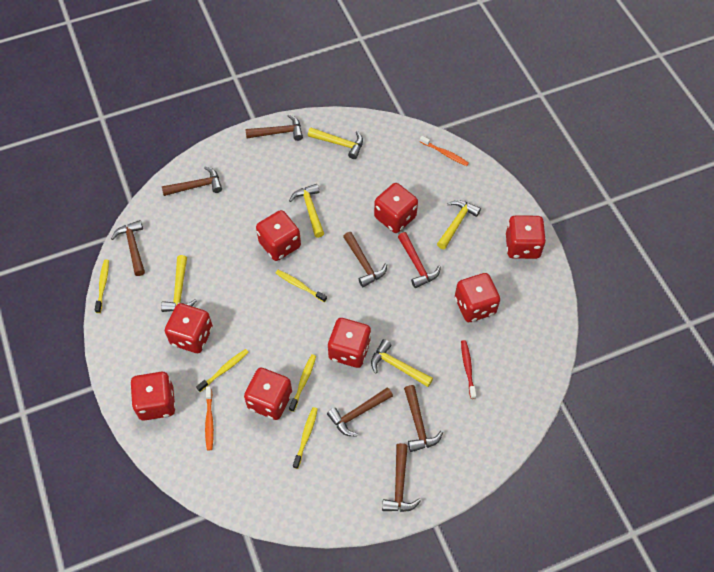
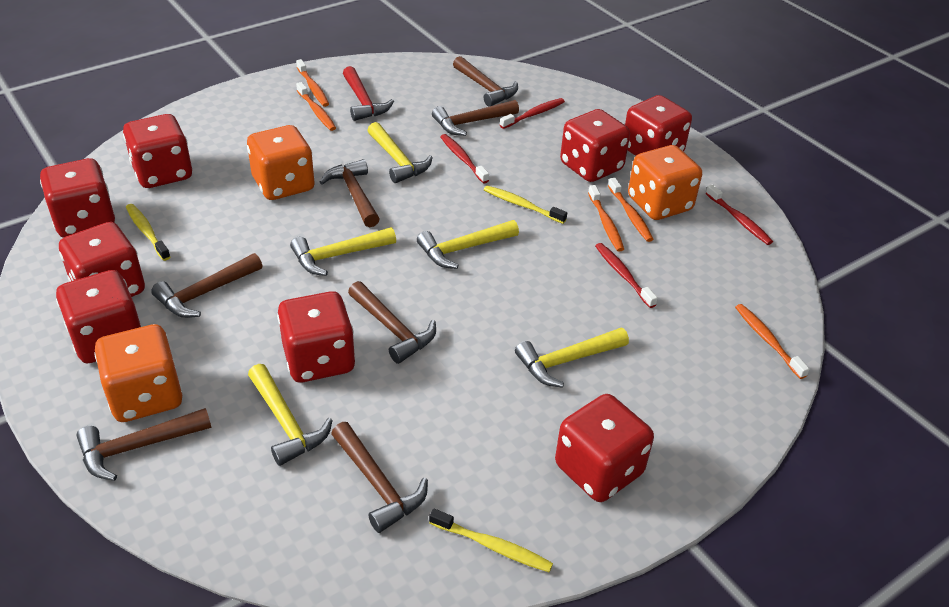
orange dice: none = 0 -> [94,324,183,422] [247,125,315,200] [628,145,702,220] = 3
orange toothbrush: [205,387,214,451] [420,136,469,166] = 2 -> [296,59,329,107] [296,82,336,131] [588,185,624,251] [608,178,654,242] [735,304,810,379] = 5
red toothbrush: [461,340,476,399] = 1 -> [440,134,489,183] [500,98,565,129] [595,243,658,308] [706,184,773,245] = 4
yellow toothbrush: [95,259,109,313] [196,349,249,392] [276,270,327,302] [289,354,316,412] [293,407,318,469] = 5 -> [126,204,170,261] [429,509,553,572] [484,185,567,224] = 3

